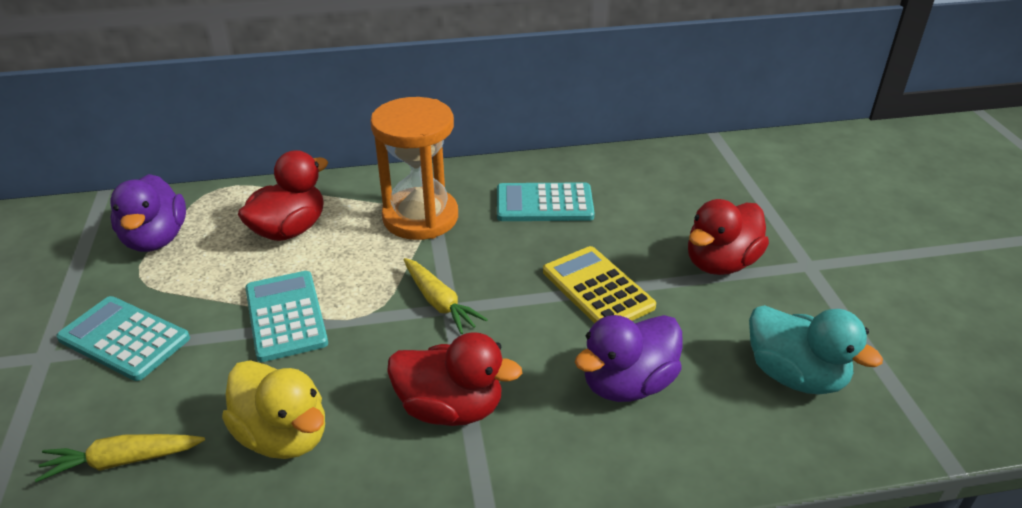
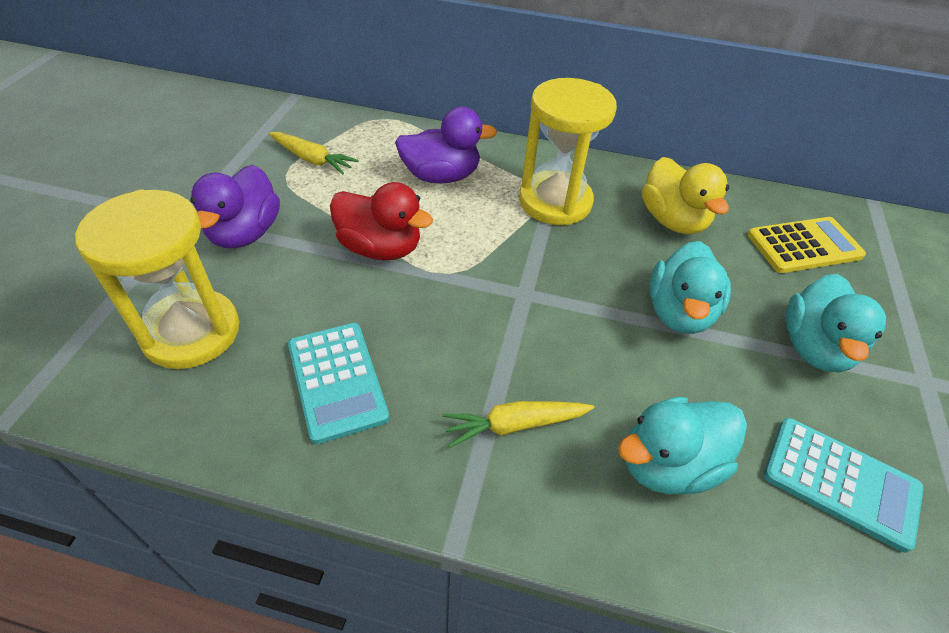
orange hourglass: [370,97,458,240] = 1 -> none = 0
red duck: [238,150,328,241] [387,332,522,426] [688,199,769,275] = 3 -> [330,182,433,260] = 1
turquoise calculator: [56,296,190,381] [245,271,328,362] [497,182,595,221] = 3 -> [288,323,389,444] [763,418,924,553] = 2
turquoise duck: [749,305,883,394] = 1 -> [618,397,747,494] [649,241,731,334] [786,274,886,373] = 3
yellow hourglass: none = 0 -> [75,190,239,369] [519,78,617,225] = 2

